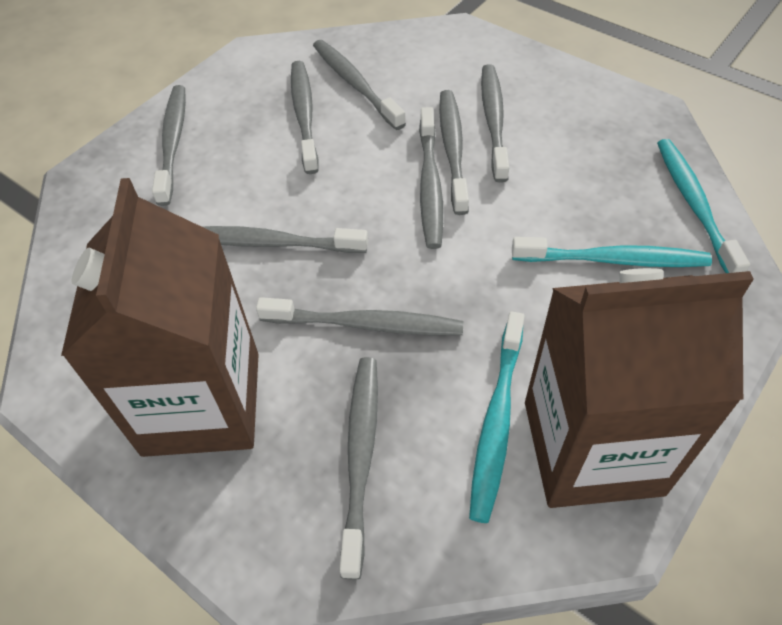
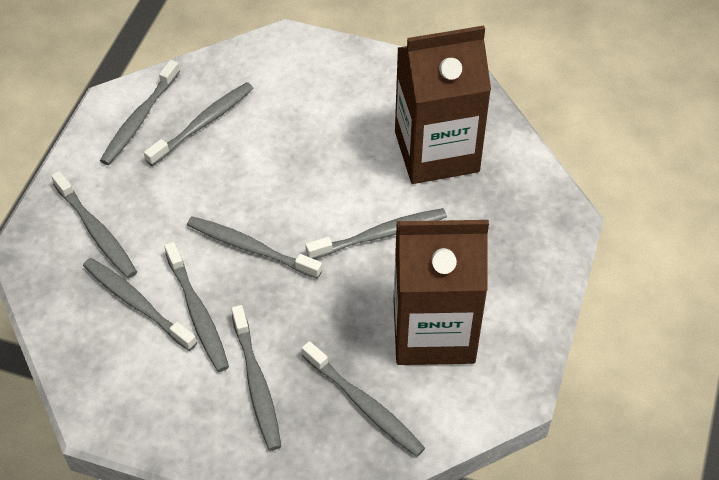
turquoise toothbrush: [469,311,525,523] [512,237,712,267] [657,139,750,273] = 3 -> none = 0

